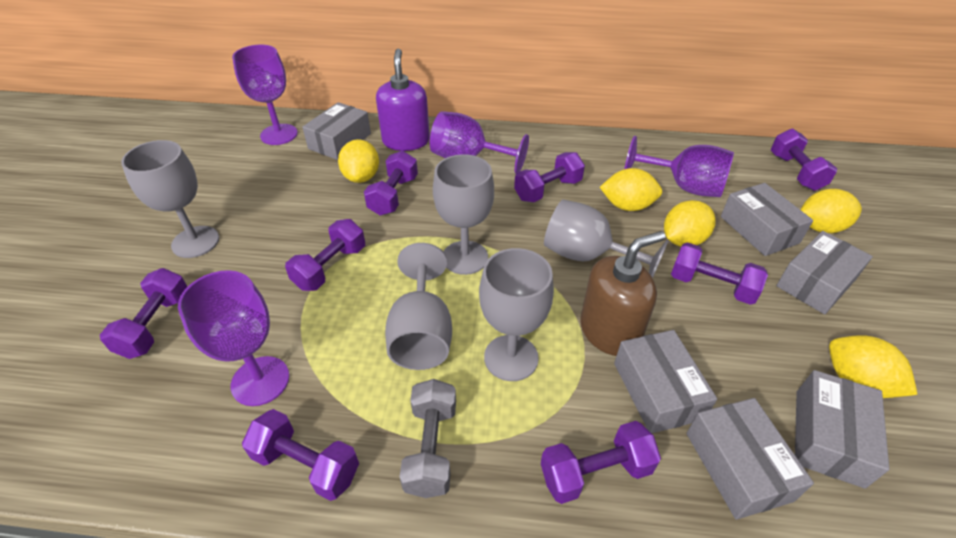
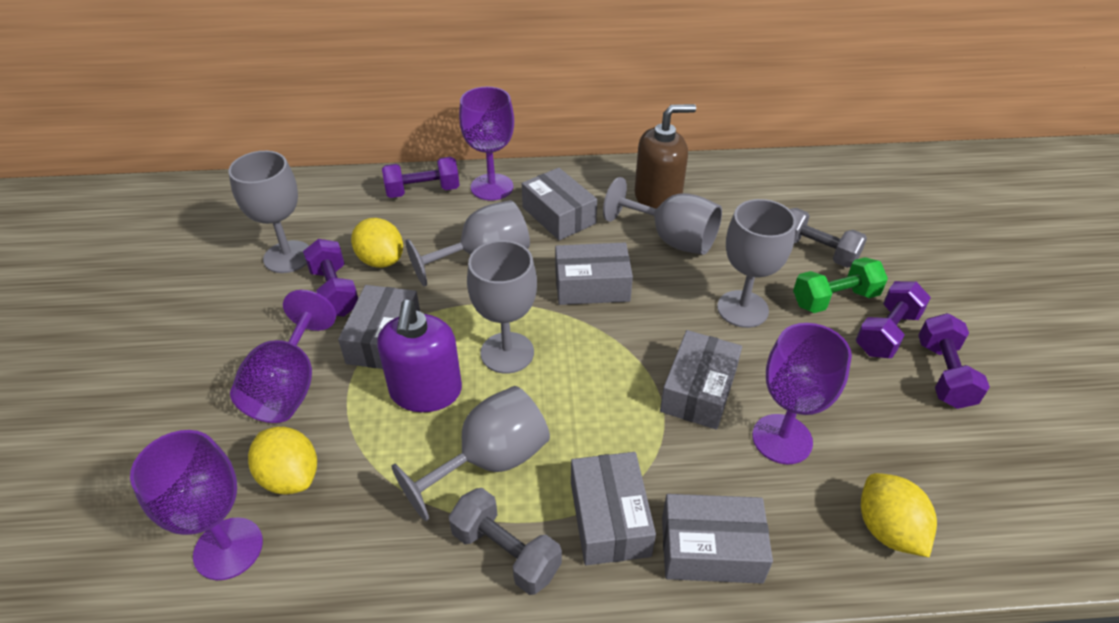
green dumbbell: none = 0 -> [793,257,888,313] = 1
grey dumbbell: [400,379,456,498] = 1 -> [448,488,562,595] [790,208,867,268] = 2
grey goblet: [121,140,219,258] [385,243,452,370] [433,154,494,275] [479,248,554,381] [544,199,669,278] = 5 -> [229,151,309,273] [391,386,550,521] [406,200,530,287] [467,240,537,374] [603,177,722,255] [717,199,796,328] = 6
purple dumbbell: [100,268,188,359] [242,409,359,501] [285,219,365,291] [364,151,418,216] [514,152,585,202] [541,421,661,504] [671,242,768,305] [771,129,837,191] = 8 -> [303,239,358,316] [382,157,460,198] [856,281,931,358] [918,313,990,409] = 4
yellow lemon: [338,139,379,183] [600,168,662,211] [664,200,716,246] [800,189,862,233] [829,335,918,398] = 5 -> [248,427,317,494] [351,218,403,268] [861,473,937,557] = 3

